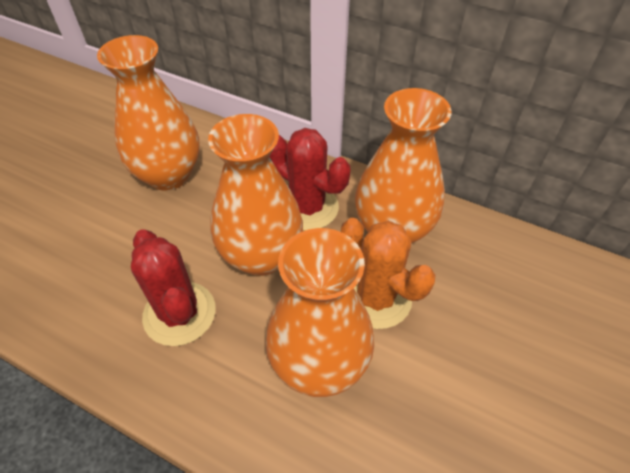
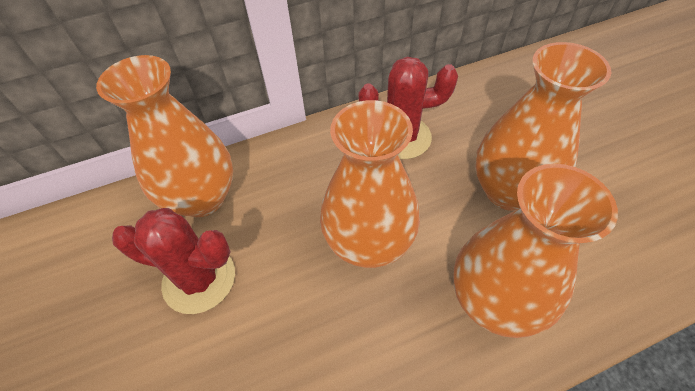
orange cactus: [341,218,436,329] = 1 -> none = 0

